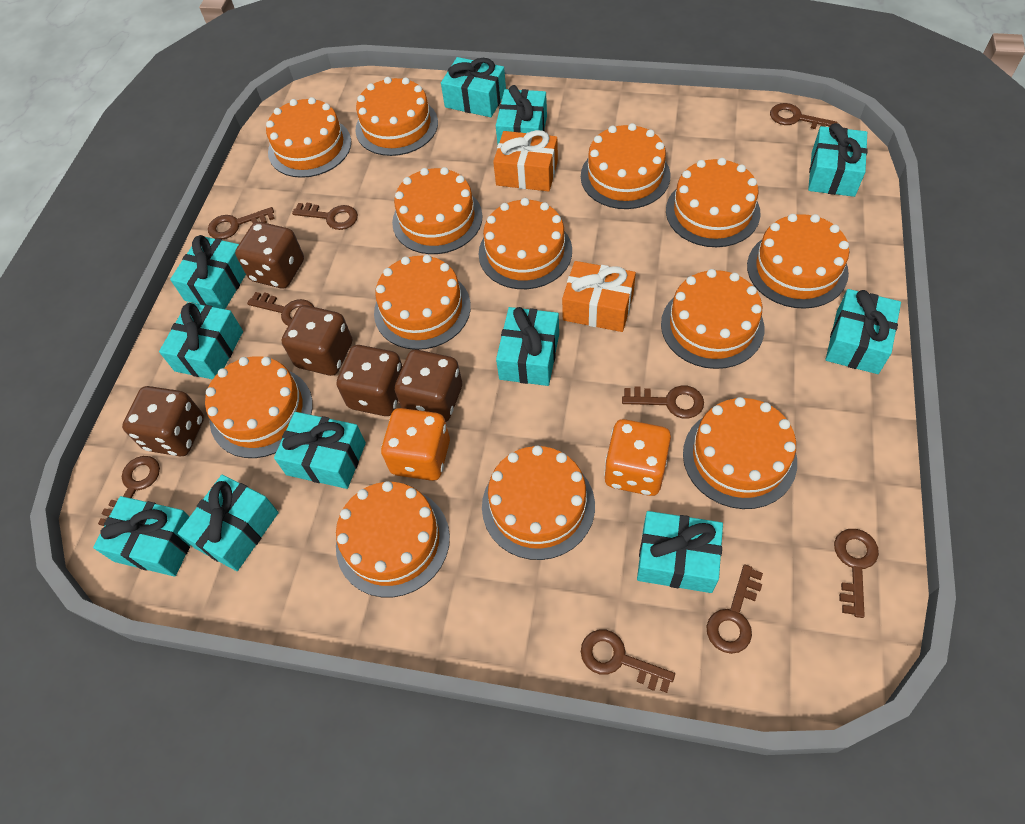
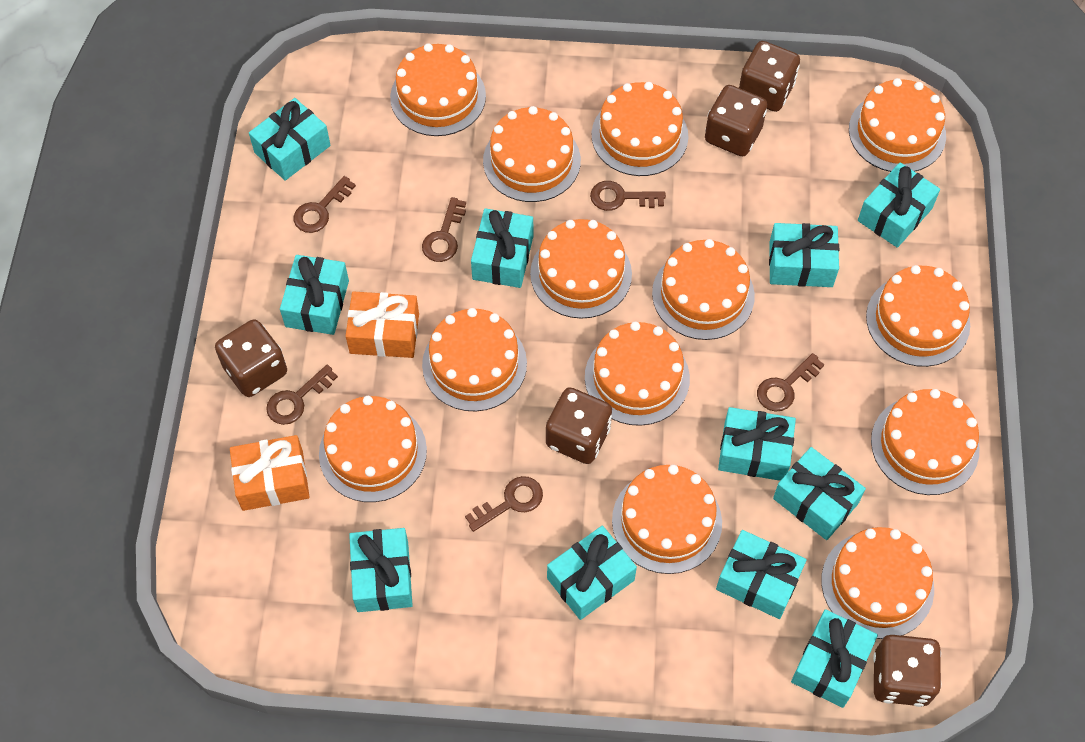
brown key: [98,456,160,526] [208,207,275,239] [247,292,314,326] [292,203,358,230] [581,630,675,693] [622,385,704,419] [707,564,763,654] [770,103,838,129] [834,529,879,618] = 9 -> [266,365,338,425] [294,176,356,233] [422,197,466,262] [465,476,543,532] [590,181,666,211] [757,353,824,412] = 6
orange dice: [381,408,450,481] [604,419,671,496] = 2 -> none = 0

